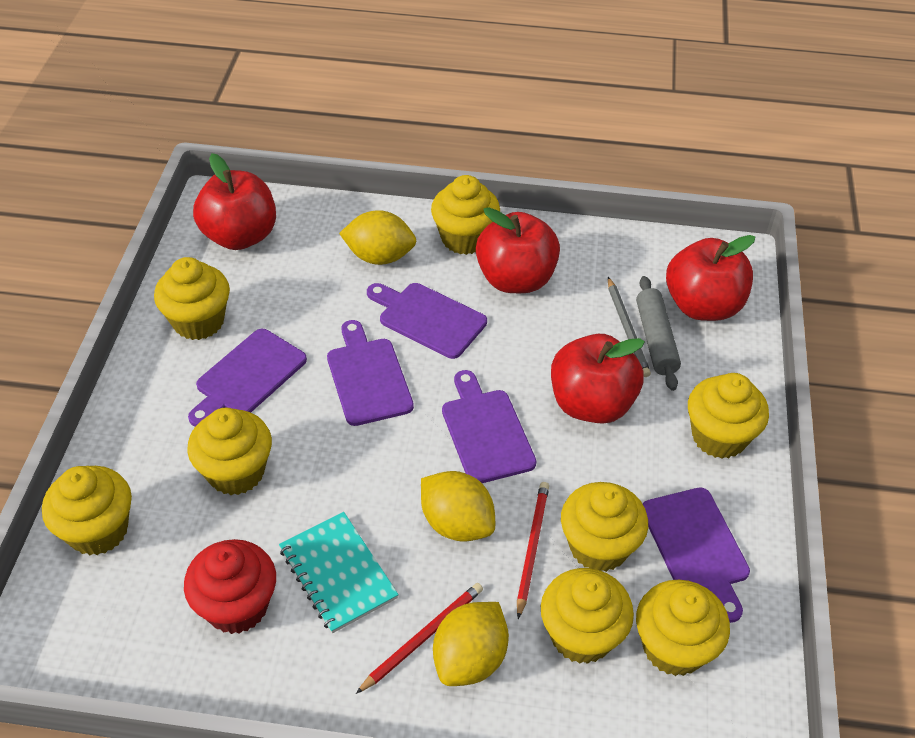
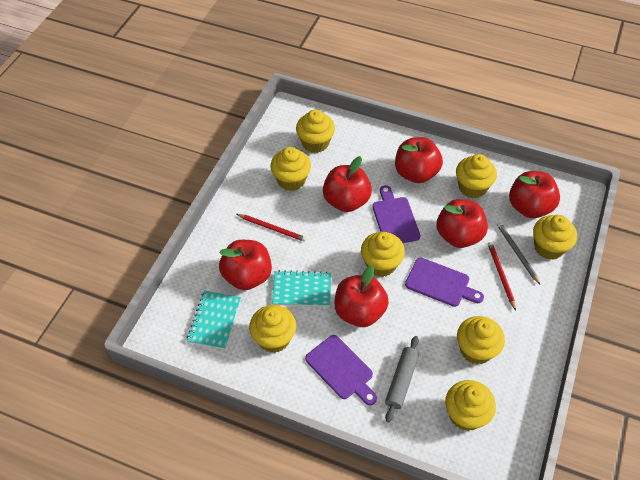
purple cutting board: [188,329,307,427] [327,320,414,426] [367,283,487,359] [442,370,536,483] [643,488,750,623] = 5 -> [305,335,377,405] [372,185,420,243] [405,257,484,307] = 3
red apple: [193,153,276,250] [476,207,560,293] [551,334,645,424] [666,235,755,321] = 4 -> [219,240,272,290] [323,156,372,212] [335,265,389,327] [395,137,443,183] [437,199,488,248] [509,171,560,218] = 6
red cupcake: [184,539,276,634] = 1 -> none = 0
turquoise notebook: [279,512,399,633] = 1 -> [187,290,241,350] [272,270,331,307] = 2
yellow lemon: [339,210,416,265] [421,471,495,542] [433,602,509,686] = 3 -> none = 0

